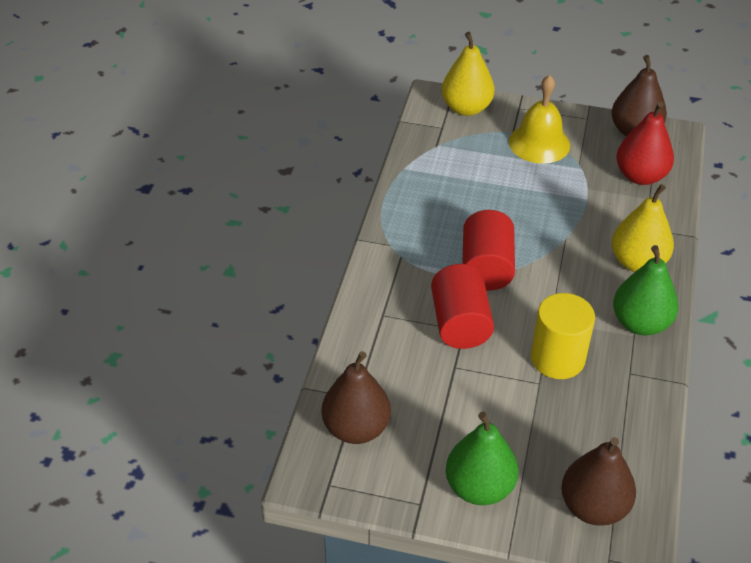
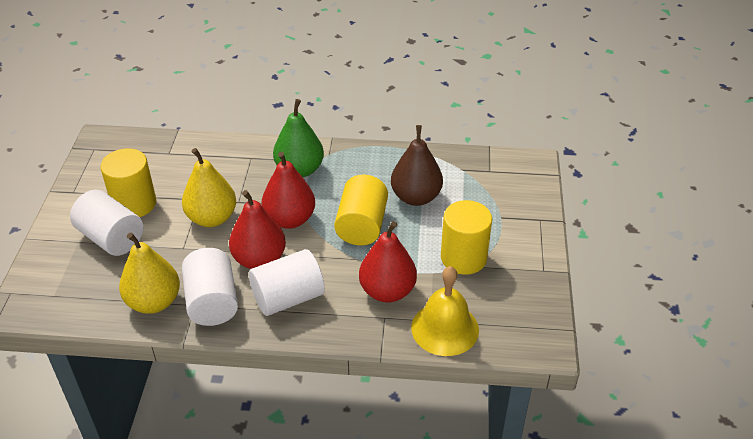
brown pear: [321,351,391,444] [561,437,636,526] [611,55,667,137] = 3 -> [391,125,443,206] = 1
green pear: [446,412,518,505] [613,245,679,336] = 2 -> [273,99,324,177] = 1
red cylinder: [431,264,494,349] [462,210,515,291] = 2 -> none = 0
red pear: [616,102,674,185] = 1 -> [229,190,286,269] [261,152,315,229] [359,221,417,303] = 3
white cylinder: none = 0 -> [70,190,143,256] [182,248,238,326] [249,249,325,316] = 3
yellow cylinder: [531,293,595,379] = 1 -> [101,148,156,217] [334,174,388,246] [441,200,492,275] = 3

